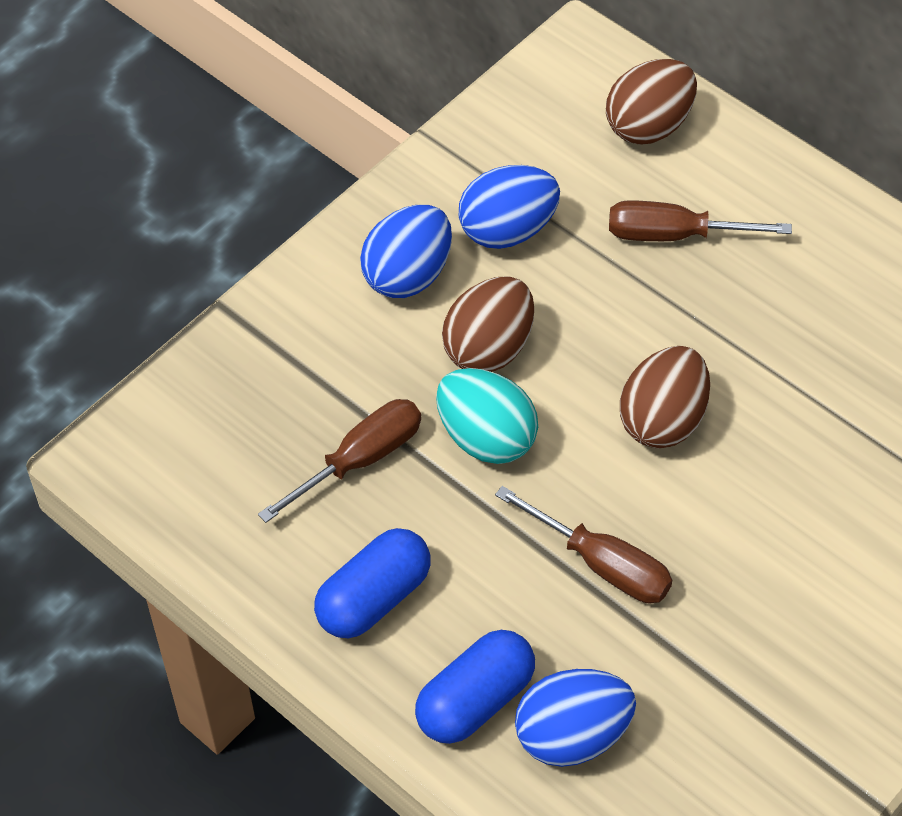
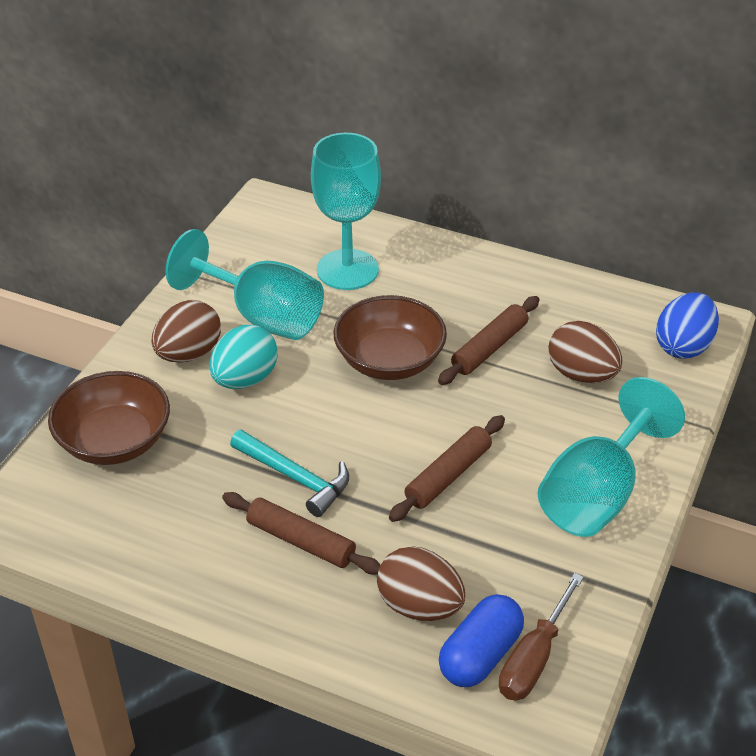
blue capsule: [314,528,431,638] [415,630,535,744] = 2 -> [439,594,524,687] = 1
blue egg: [360,205,452,298] [459,165,560,249] [515,669,636,767] = 3 -> [656,292,719,359] = 1
brown bowl: none = 0 -> [48,371,170,465] [333,295,447,380] = 2
brown rolling pin: none = 0 -> [222,492,380,575] [389,415,505,522] [438,296,539,385] = 3
brown screwdriver: [258,399,421,523] [495,486,672,603] [609,201,792,241] = 3 -> [499,573,584,700] = 1
turquoise goblet: none = 0 -> [166,229,324,340] [311,133,381,290] [538,377,685,537] = 3
turquoise hammer: none = 0 -> [230,430,349,517] = 1

